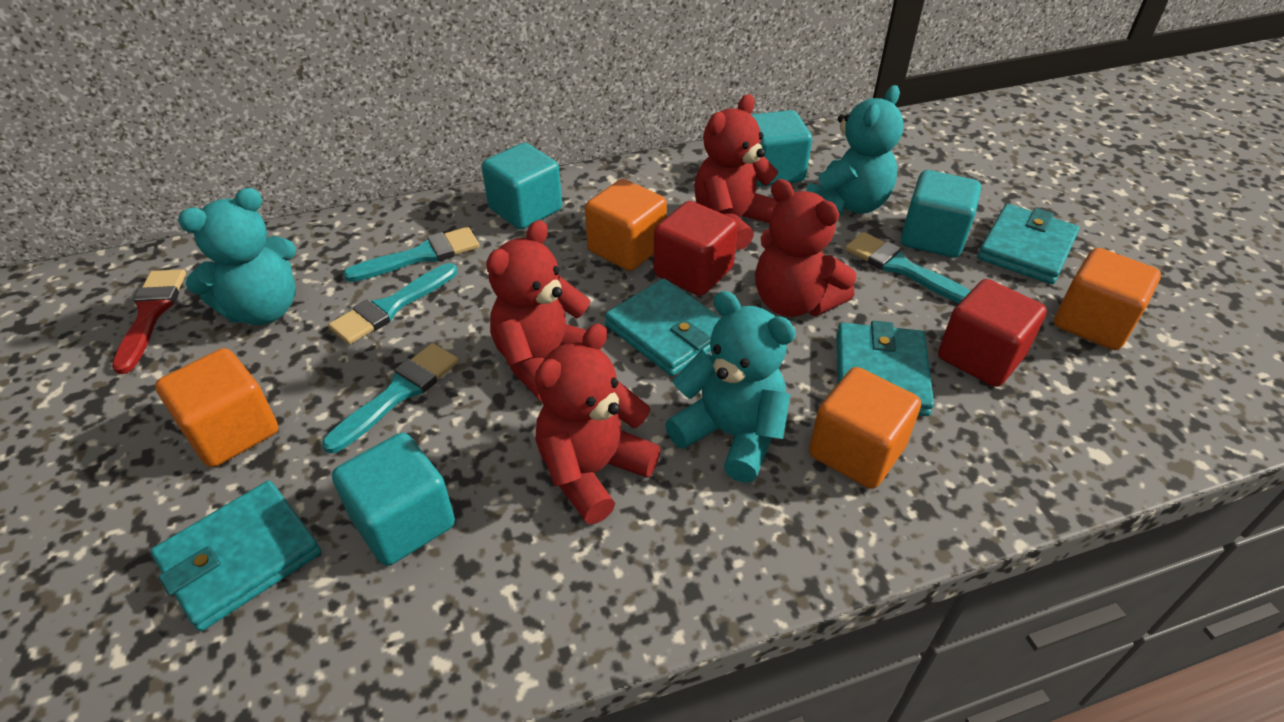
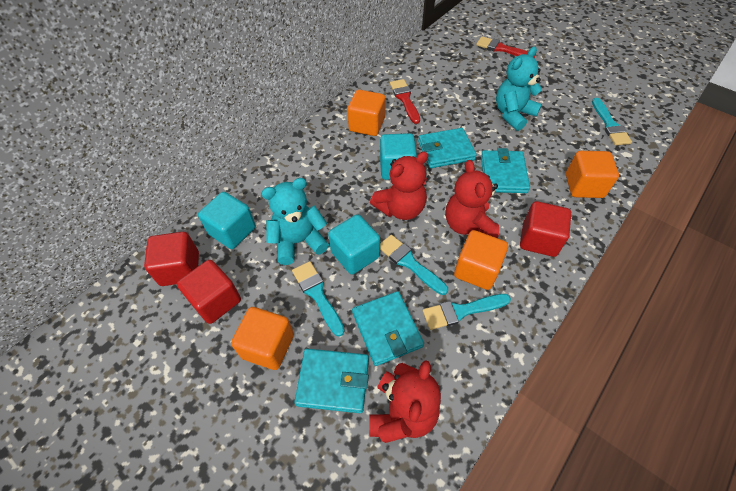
red brush: [112,269,186,374] = 1 -> [390,79,420,124] [476,36,535,58] = 2
red cube: [653,201,738,296] [938,279,1047,387] = 2 -> [144,232,199,286] [177,260,241,324] [520,201,571,257] = 3
red teddy bear: [486,220,590,402] [535,324,661,524] [694,94,778,250] [755,179,856,317] = 4 -> [369,360,441,443] [370,151,428,220] [445,160,499,238] = 3
turquoise cube: [332,433,455,566] [482,143,562,229] [751,110,812,187] [901,170,981,258] = 4 -> [198,192,256,249] [328,214,380,275] [380,133,417,180] = 3
turquoise teddy bear: [178,188,296,325] [665,291,796,483] [806,85,904,216] = 3 -> [261,178,329,265] [496,47,542,131] = 2

